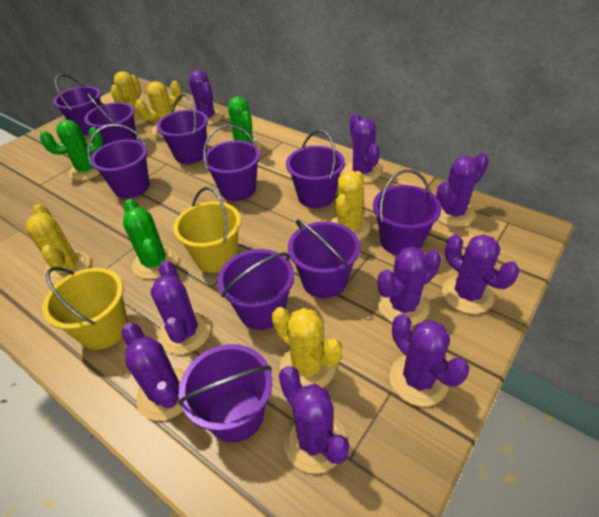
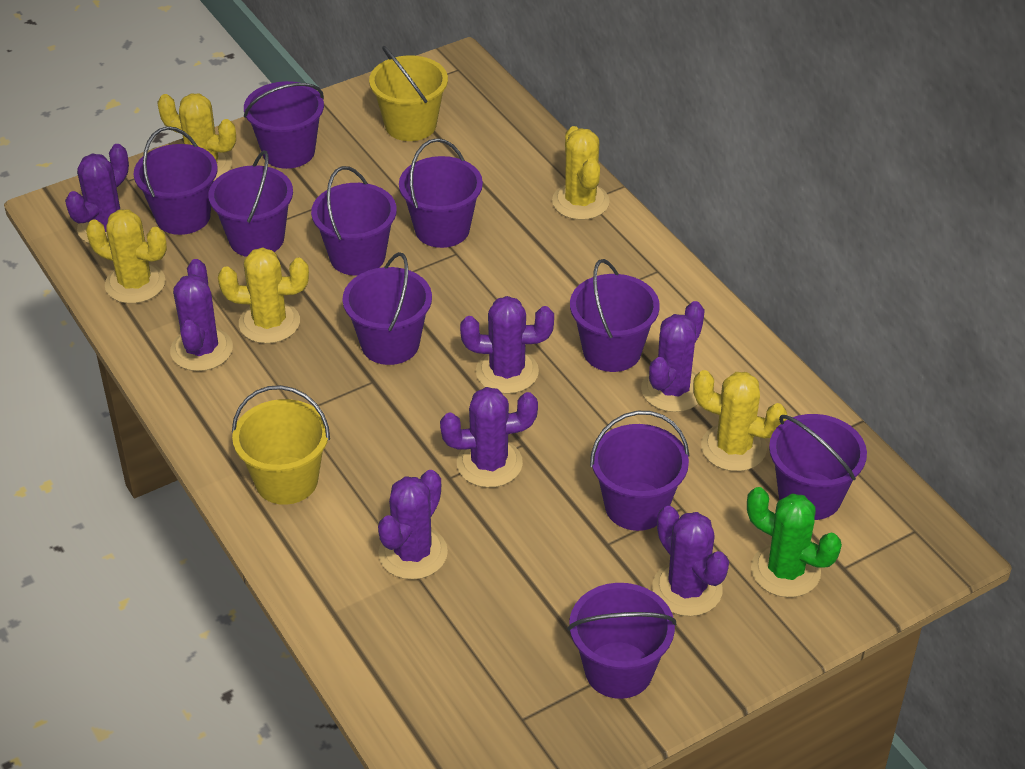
green cactus: [40,120,103,180] [123,199,177,279] [228,96,262,150] = 3 -> [747,487,842,598] = 1
purple cactus: [121,323,185,421] [150,260,210,354] [189,70,222,125] [279,366,350,473] [344,114,381,183] [378,247,441,326] [389,314,469,406] [436,153,489,227] [442,234,519,314] = 9 -> [65,144,129,243] [170,259,233,371] [378,470,448,580] [440,387,538,488] [460,296,554,394] [641,301,705,412] [652,506,729,616] = 7

